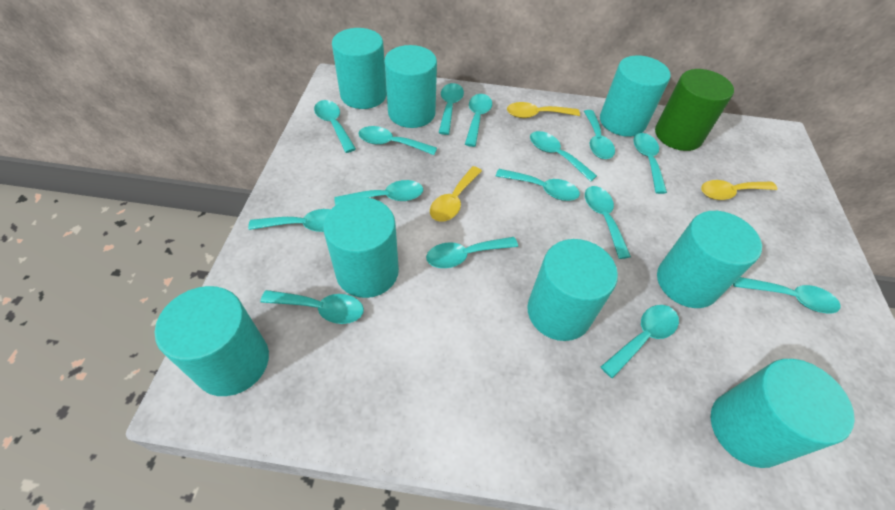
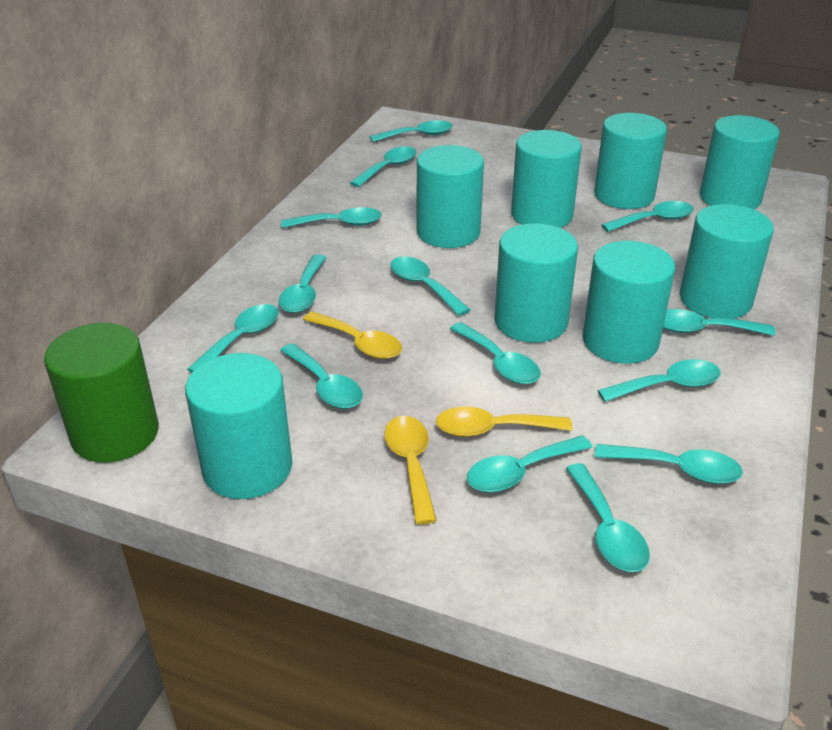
turquoise spoon: [248,209,331,232] [260,290,364,324] [314,100,356,153] [334,180,423,206] [358,126,437,155] [426,237,518,268] [438,83,464,135] [465,94,492,147] [496,169,580,201] [530,131,597,182] [584,110,615,159] [585,186,631,259] [601,305,679,379] [633,133,667,194] [733,277,840,314] = 15 -> [187,304,279,373] [279,254,327,313] [280,343,363,409] [281,207,382,228] [350,146,417,187] [370,120,453,142] [391,256,471,316] [450,322,541,384] [467,436,593,492] [566,463,650,572] [595,444,743,484] [597,359,721,402] [602,201,694,232] [663,309,776,336] = 14

